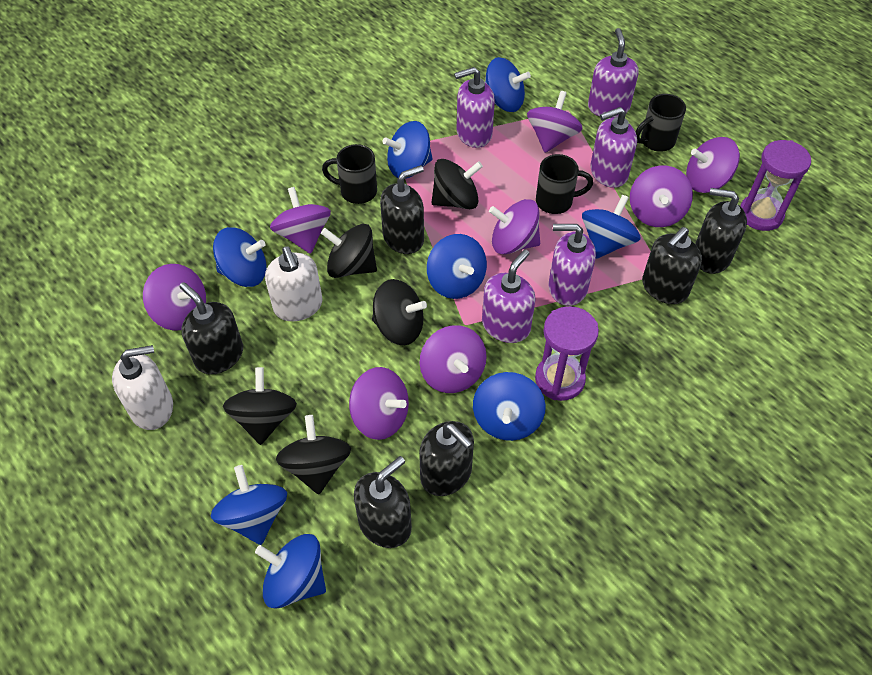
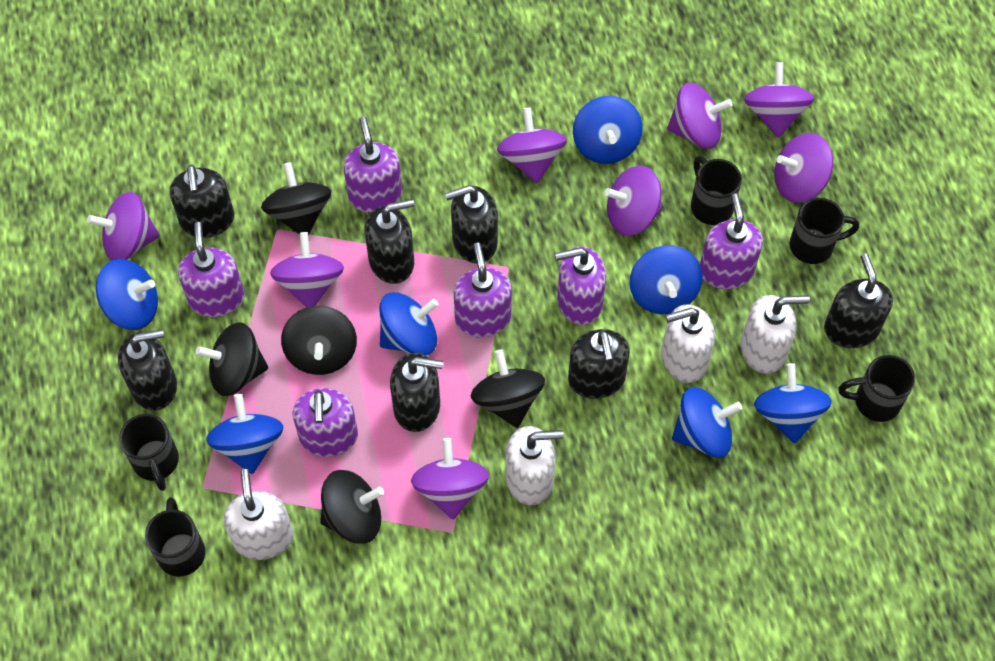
black mug: [322,144,377,204] [536,154,593,214] [635,94,686,152] = 3 -> [119,414,179,491] [145,497,205,576] [691,156,742,225] [790,198,859,264] [838,355,915,422] = 5
black soap dispenser: [179,282,243,374] [354,456,412,548] [380,165,424,254] [419,421,474,496] [642,227,702,304] [695,188,747,274] = 6 -> [118,329,177,411] [170,165,234,238] [365,199,414,284] [390,353,443,432] [445,185,498,264] [568,329,630,399] [824,253,893,348] = 7
blue spinning top: [211,465,287,545] [213,227,266,287] [255,534,326,609] [383,121,433,179] [427,234,487,299] [473,372,546,441] [485,57,531,112] [582,195,640,259] = 8 -> [96,259,158,330] [206,394,283,474] [379,292,439,355] [573,96,643,164] [629,245,703,314] [672,387,742,458] [754,363,832,444] = 7
purple hourglass: [535,306,599,401] [740,140,811,231] = 2 -> none = 0
purple soap dispenser: [454,67,495,148] [482,250,536,343] [549,224,596,306] [588,28,639,118] [590,107,637,188] = 5 -> [178,222,244,317] [292,388,358,457] [343,116,402,213] [454,243,512,338] [555,246,606,325] [700,193,763,289] = 6
white soap dispenser: [112,345,173,430] [265,246,323,321] = 2 -> [224,469,293,560] [505,426,563,505] [661,304,715,383] [740,295,810,374] = 4

